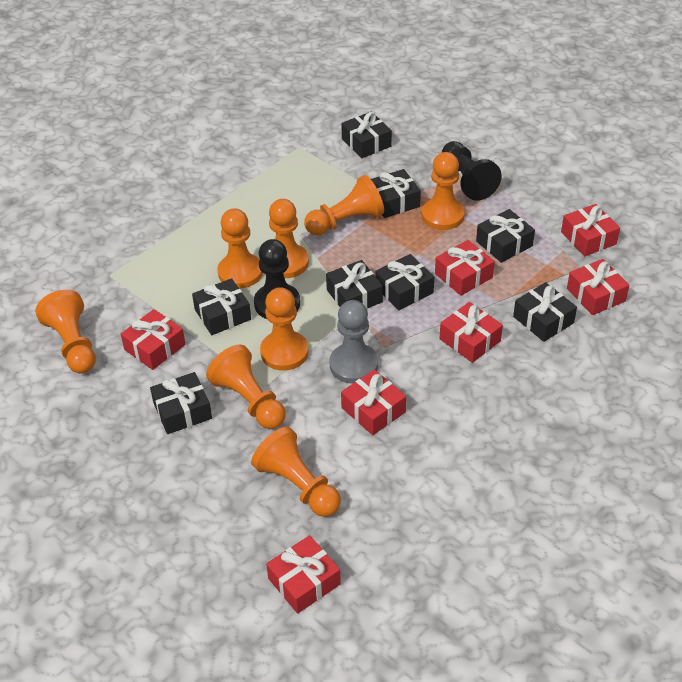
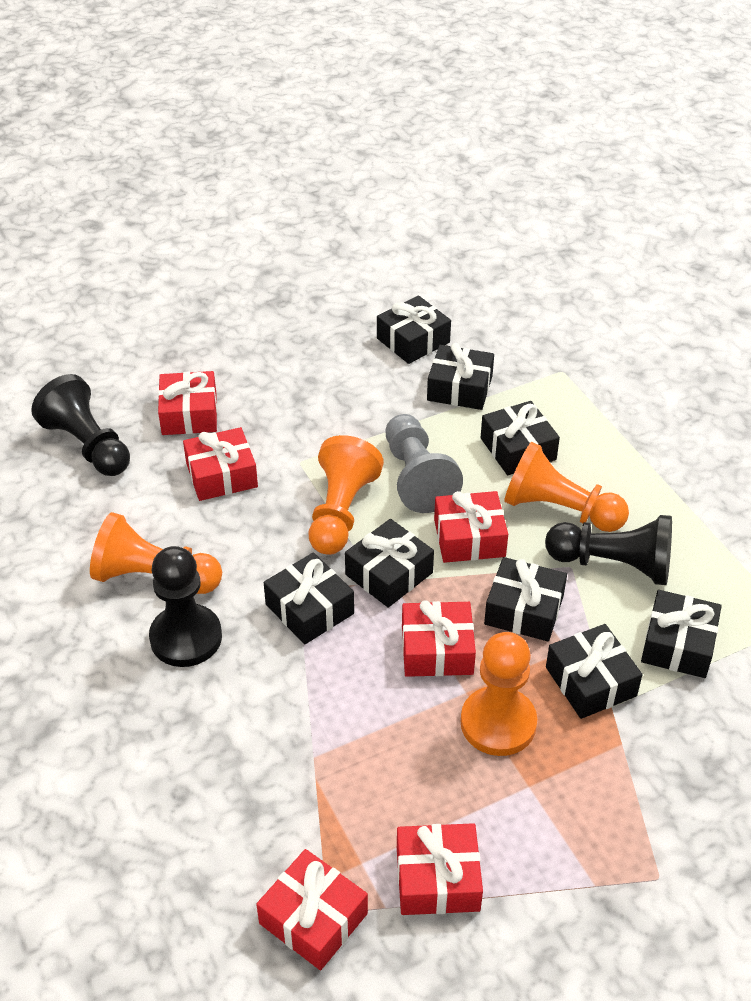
black pawn: [254,239,300,319] [442,141,502,201] = 2 -> [31,374,130,476] [149,546,222,667] [545,515,672,585] = 3
orange pawn: [35,290,96,374] [206,345,286,429] [217,208,263,289] [251,426,341,517] [260,287,309,371] [269,199,309,278] [304,175,384,235] [421,152,465,230] = 8 -> [90,512,222,594] [309,435,384,555] [461,632,537,756] [504,442,629,532] = 4
red gift: [121,309,186,370] [266,535,341,614] [341,369,406,435] [435,240,495,296] [439,302,503,363] [561,204,620,256] [567,259,629,315] = 7 -> [158,371,217,435] [183,427,258,501] [256,849,368,970] [397,823,483,915] [402,600,476,677] [434,491,508,563] = 6

